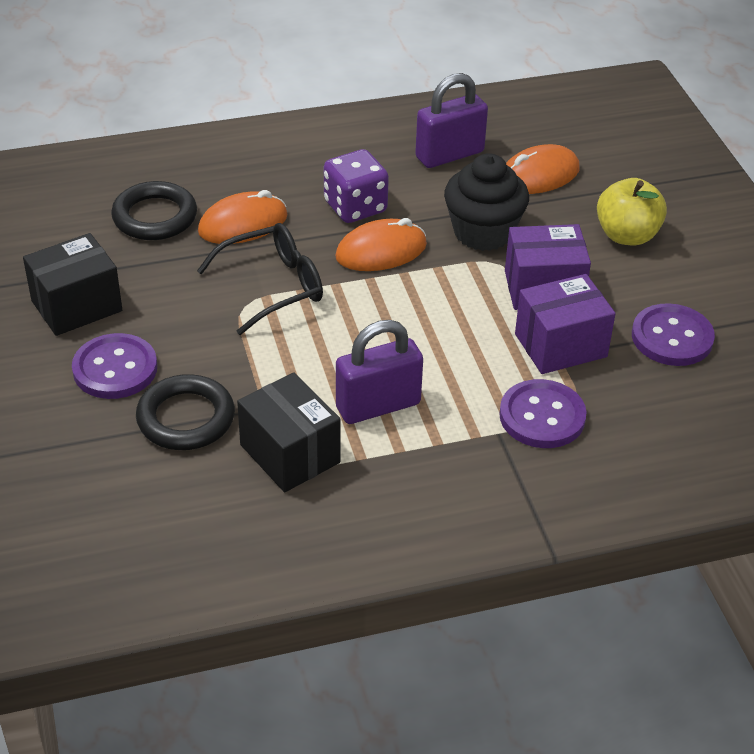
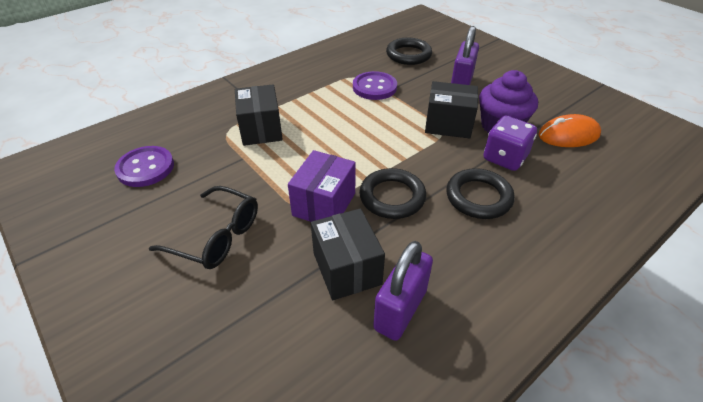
black box: [23,233,122,336] [237,372,341,492] = 2 -> [235,84,283,146] [311,208,385,300] [425,81,478,138] = 3
black cupcake: [444,153,529,251] = 1 -> none = 0
black ring: [111,181,197,240] [136,374,235,450] = 2 -> [359,168,426,219] [386,38,432,65] [446,168,515,219] = 3
orange mouse: [198,190,288,244] [335,218,427,271] [506,144,580,194] = 3 -> [538,114,601,147] = 1
purple box: [505,224,591,310] [515,274,616,374] = 2 -> [288,150,356,222] = 1
purple button: [72,333,157,399] [499,379,587,448] [632,303,715,366] = 3 -> [114,146,174,187] [353,71,397,100] = 2
purple cupcake: none = 0 -> [479,70,538,133] = 1
yellow apple: [597,178,667,246] = 1 -> none = 0

